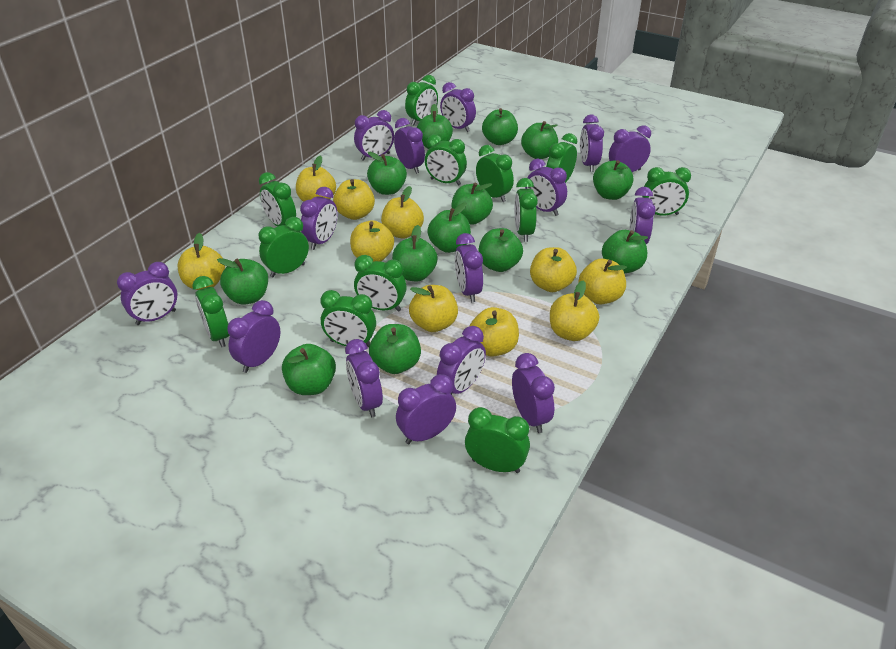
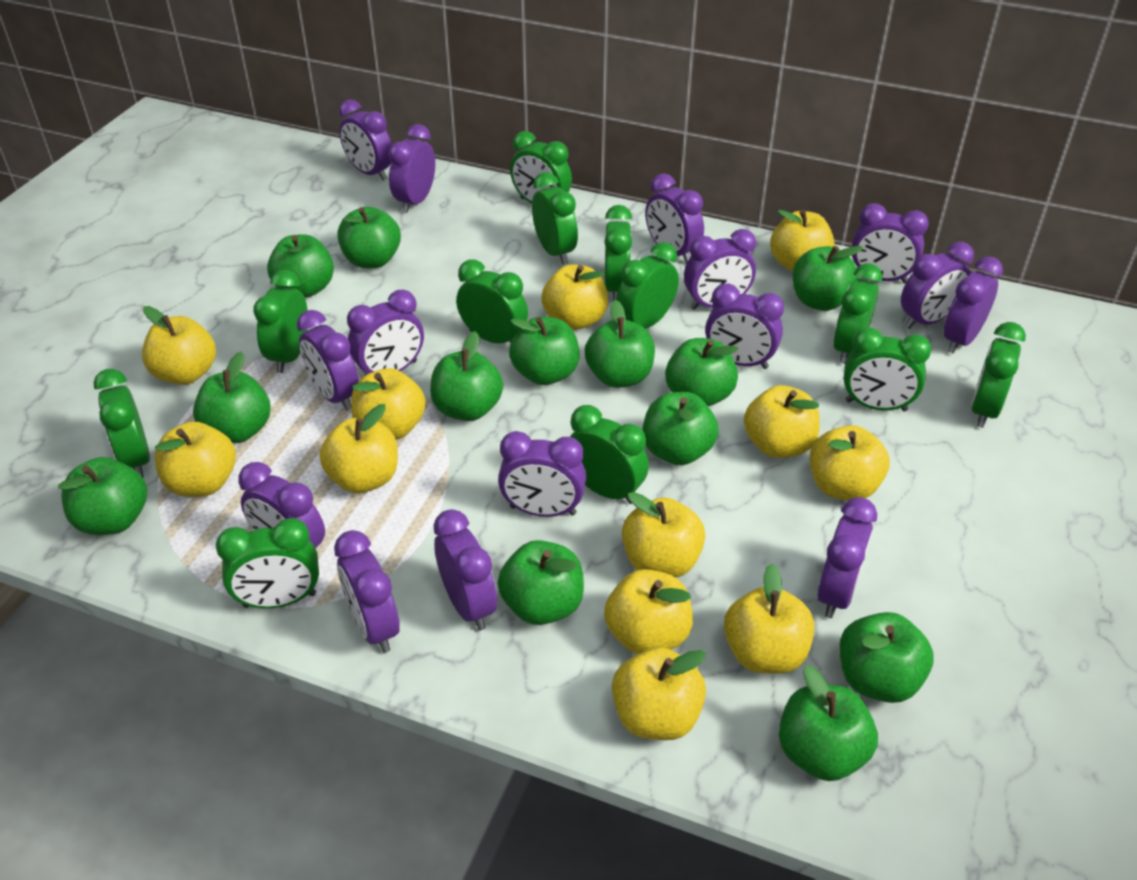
yellow apple: [178,233,225,290] [296,155,336,202] [333,179,375,220] [350,220,394,262] [381,186,424,239] [409,285,458,332] [470,307,519,357] [530,247,577,292] [550,280,599,341] [579,259,627,305] = 10 -> [142,306,216,385] [155,421,236,497] [320,404,398,493] [351,368,426,440] [541,264,608,330] [604,569,693,654] [612,647,706,740] [622,492,705,578] [724,563,814,674] [744,385,820,458] [770,210,835,272] [810,425,890,501] = 12

